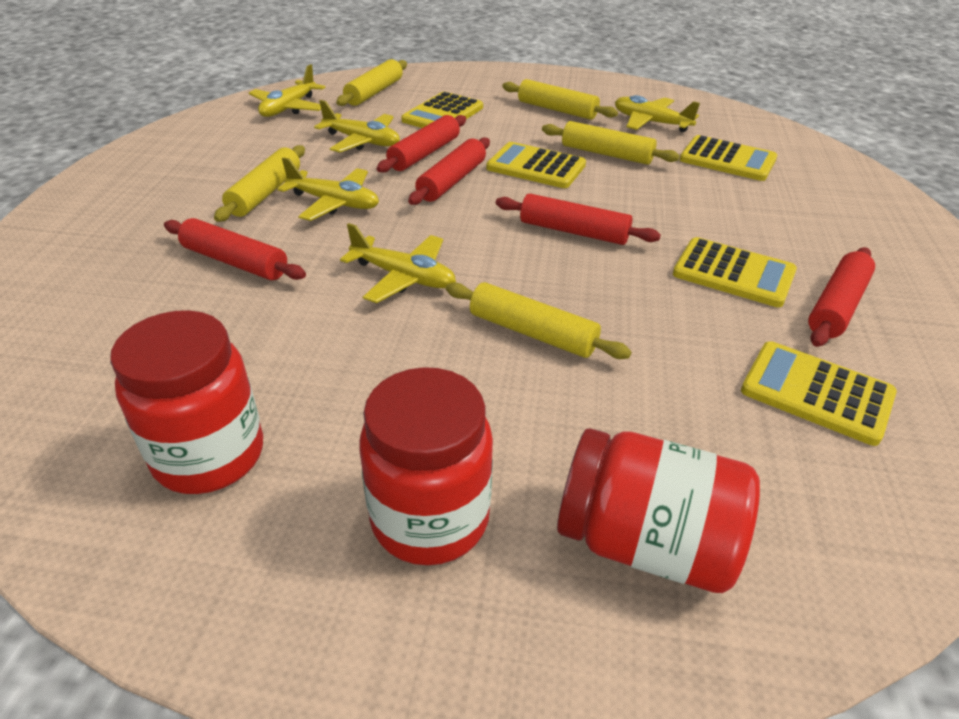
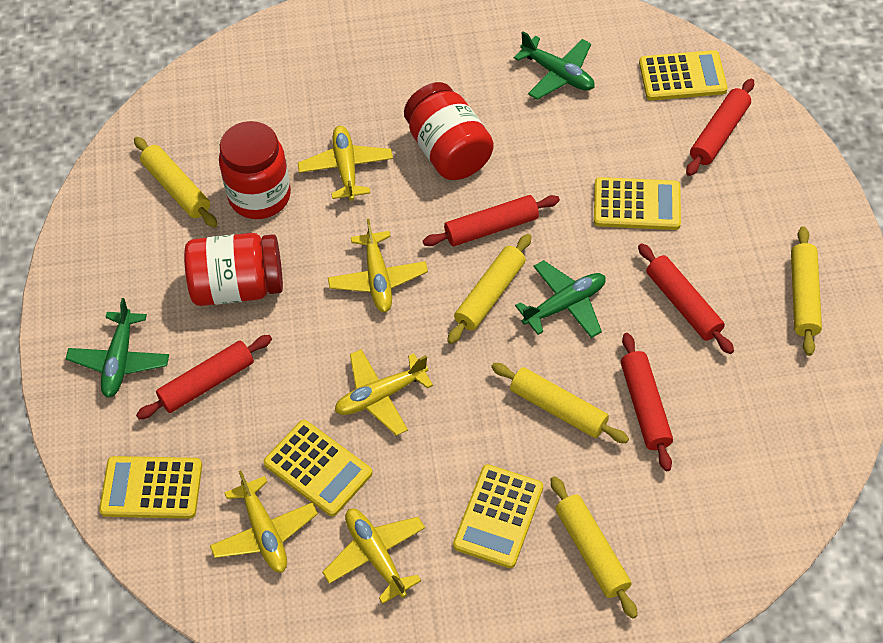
green plane: none = 0 -> [66,298,169,398] [514,31,595,100] [515,260,606,338] = 3

